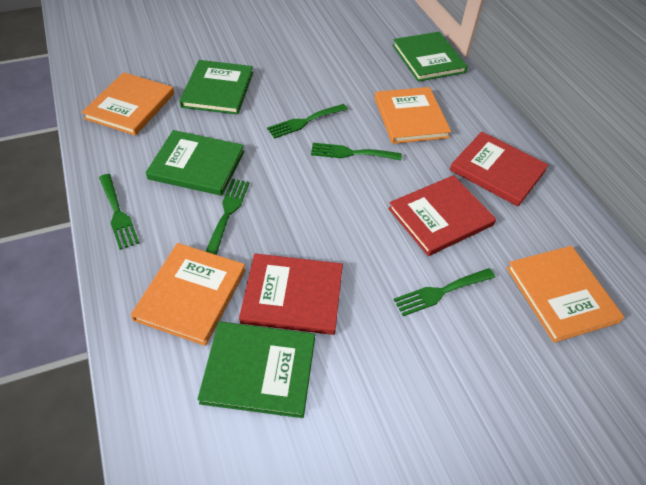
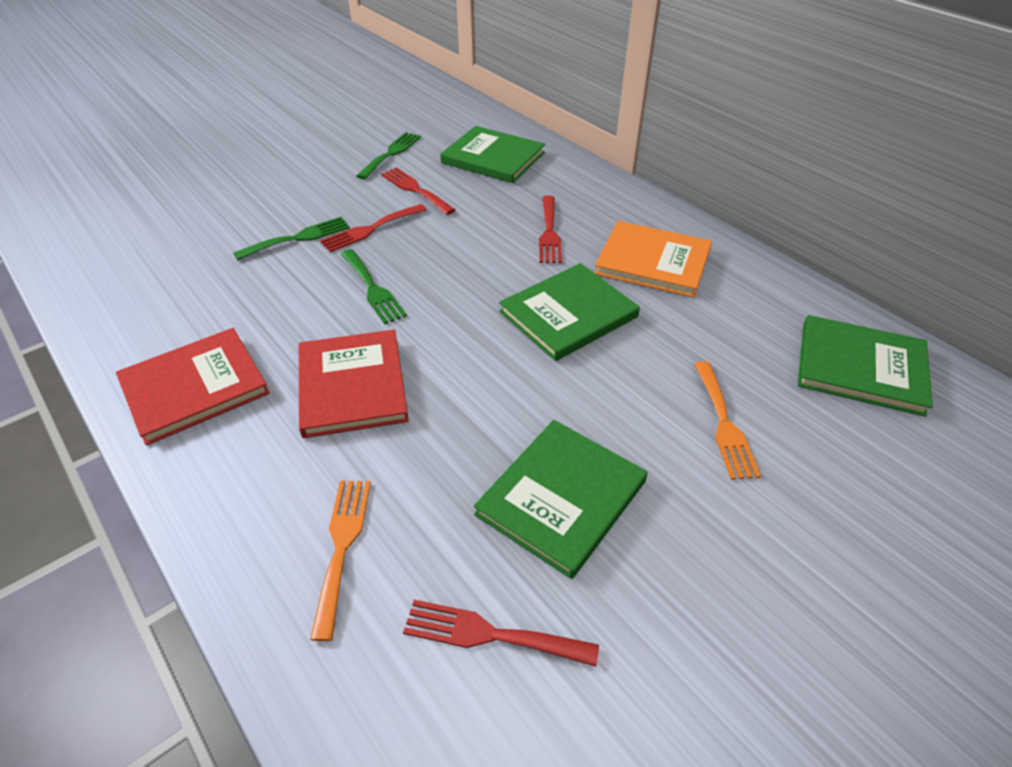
green fork: [99,174,139,250] [206,179,250,255] [267,104,348,139] [311,143,402,161] [393,268,495,316] = 5 -> [233,217,350,261] [341,249,407,324] [357,132,421,179] = 3
orange book: [81,72,174,136] [131,243,246,346] [375,87,451,144] [506,246,625,343] = 4 -> [594,221,712,298] = 1
orange fork: none = 0 -> [310,480,371,641] [695,361,761,480] = 2
red book: [239,253,343,335] [388,175,496,256] [450,132,549,206] = 3 -> [116,328,270,446] [299,330,409,438] = 2
red fork: none = 0 -> [320,204,426,252] [381,167,456,215] [403,600,599,667] [539,195,562,263] = 4

